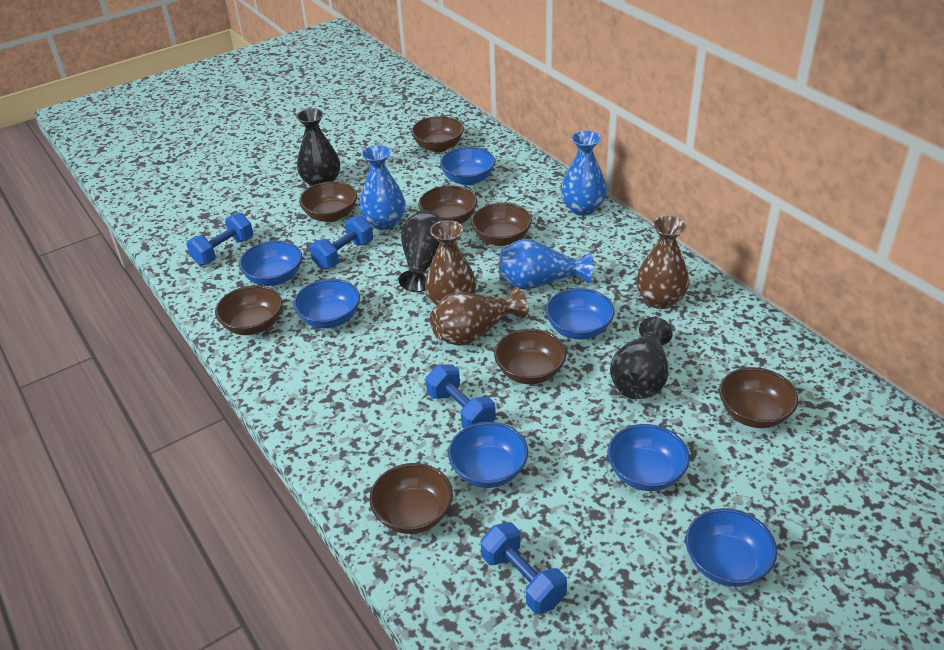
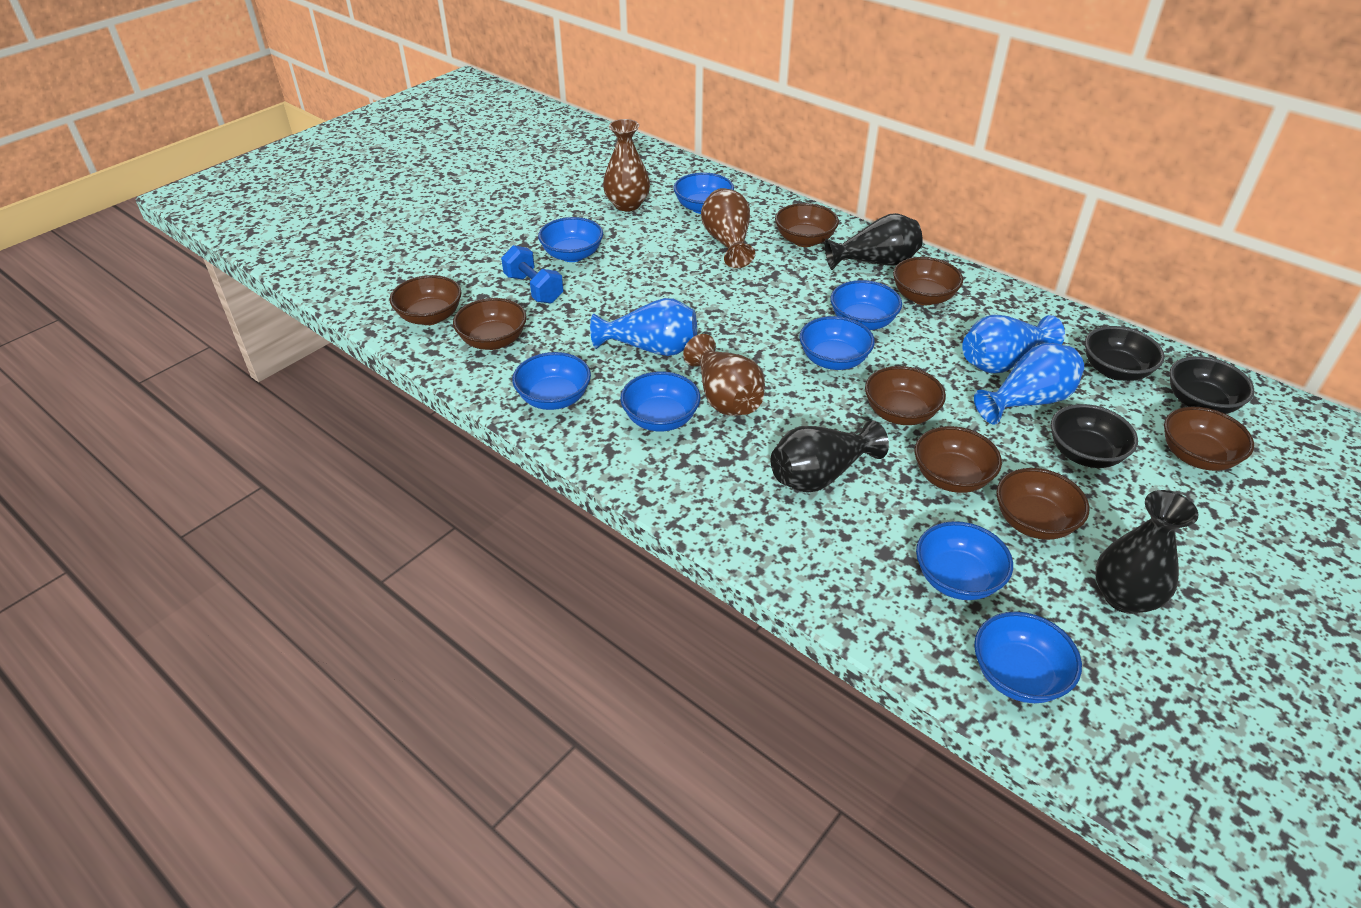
black bowl: none = 0 -> [1051,404,1138,468] [1085,326,1165,381] [1169,356,1254,414] = 3
blue bowl: [239,240,302,286] [293,279,360,328] [440,147,495,185] [448,422,528,488] [545,288,615,339] [607,424,690,491] [686,508,777,587] = 7 -> [512,352,591,410] [538,217,603,262] [620,371,700,431] [673,172,734,214] [799,316,875,370] [830,280,902,330] [916,521,1013,600] [974,612,1082,703] = 8
blue dumbbell: [186,213,253,265] [309,216,373,269] [426,364,496,428] [481,522,567,614] = 4 -> [501,245,564,304] = 1

